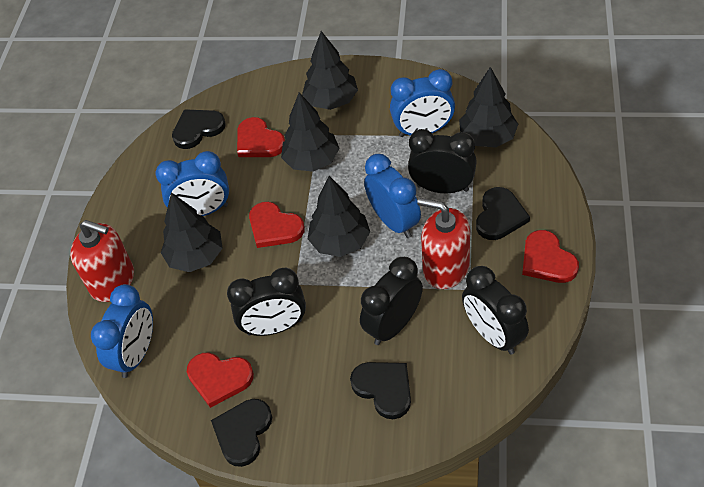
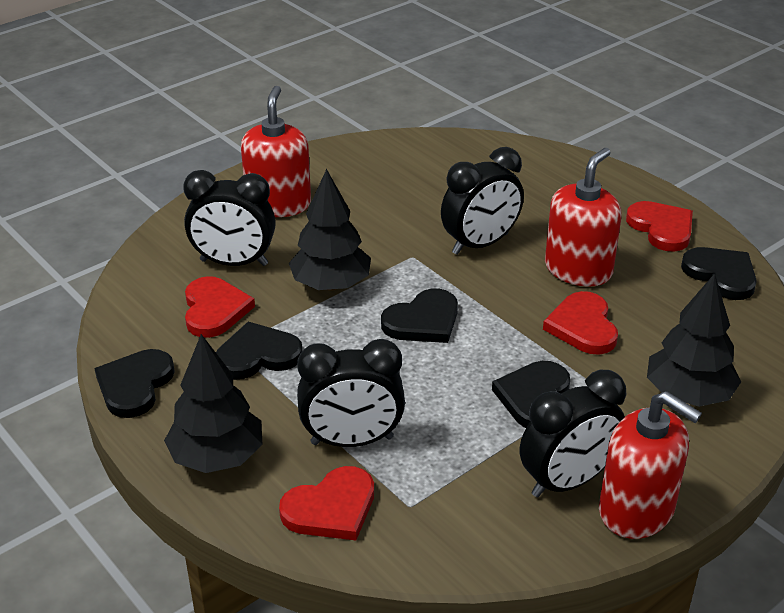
black heart: [172,109,226,149] [211,399,272,467] [350,362,411,419] [476,187,530,240] = 4 -> [94,349,175,418] [216,322,302,380] [381,289,458,343] [492,361,570,428] [681,247,757,300] = 5
black tree: [161,192,223,272] [281,92,339,172] [302,31,358,110] [308,176,370,257] [459,67,518,148] = 5 -> [164,334,262,473] [289,169,371,291] [647,273,741,407] = 3
blue clock: [91,284,153,378] [155,151,229,216] [364,154,421,238] [390,69,455,137] = 4 -> none = 0
red soap dispenser: [70,220,134,302] [417,198,470,289] = 2 -> [241,86,311,217] [545,148,622,287] [599,391,702,539] = 3

